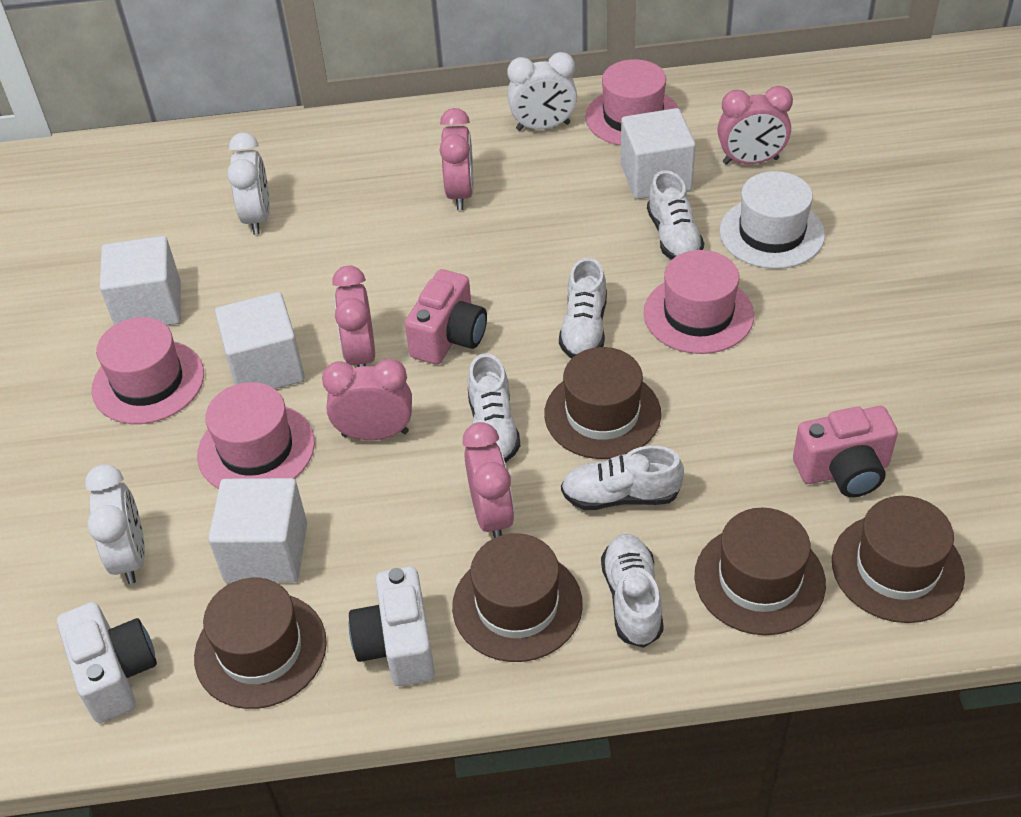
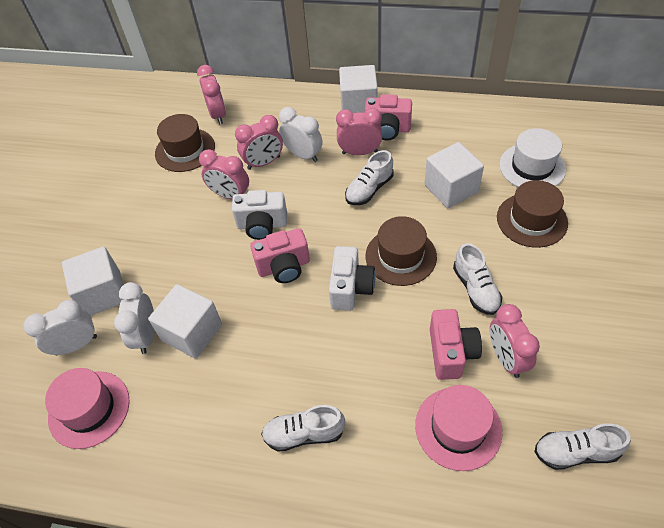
brown hat: [194,578,327,709] [452,533,583,662] [544,347,661,459] [694,508,826,635] [832,496,965,623] = 5 -> [155,114,215,172] [365,216,437,286] [497,180,568,248] = 3
pink camera: [405,269,487,365] [793,406,898,497] = 2 -> [250,228,310,283] [365,94,412,141] [430,309,482,380] = 3
pink hat: [92,317,204,424] [197,382,315,489] [586,59,679,146] [644,250,754,354] = 4 -> [45,368,130,449] [415,385,502,471] = 2
white shoe: [468,353,520,462] [559,258,607,358] [561,446,684,510] [601,534,664,648] [647,170,704,259] = 5 -> [261,405,345,452] [345,150,394,205] [453,243,502,315] [534,423,631,470] = 4

